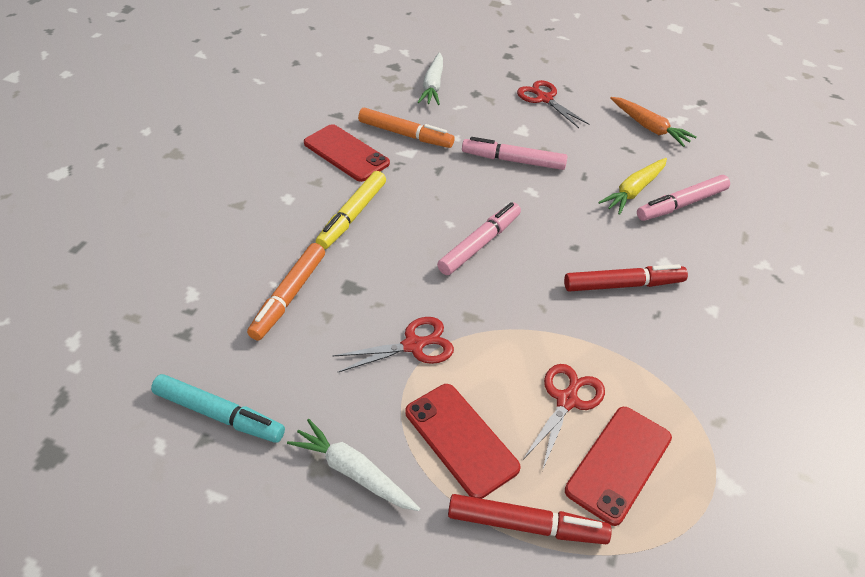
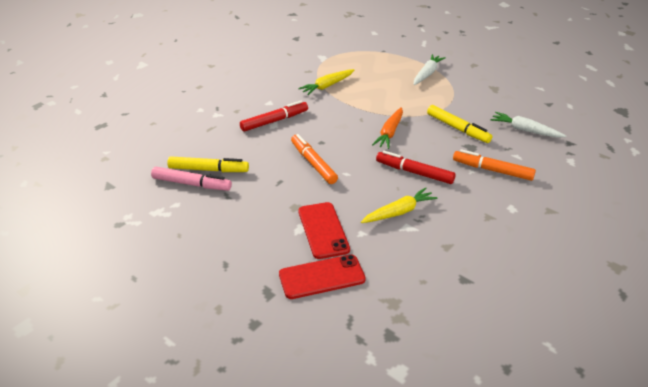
pink marker: [437,202,521,275] [462,137,568,170] [637,175,730,221] = 3 -> [151,167,232,191] = 1
red phone: [304,124,390,182] [405,384,521,499] [565,407,672,526] = 3 -> [279,254,366,299] [298,202,350,259] = 2
red scissors: [333,317,454,372] [517,80,589,128] [523,364,605,469] = 3 -> none = 0
turquoise marker: [151,374,285,443] = 1 -> none = 0
yellow carrot: [598,158,667,215] = 1 -> [298,69,354,95] [361,187,438,223] = 2
yellow marker: [316,171,386,249] = 1 -> [167,156,249,172] [427,105,492,143] = 2

